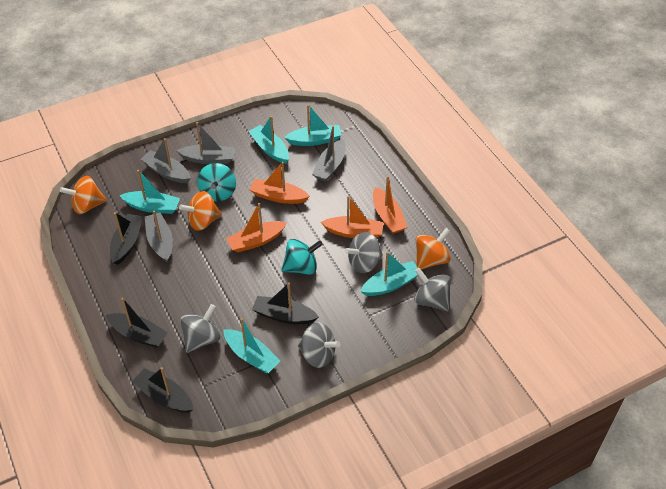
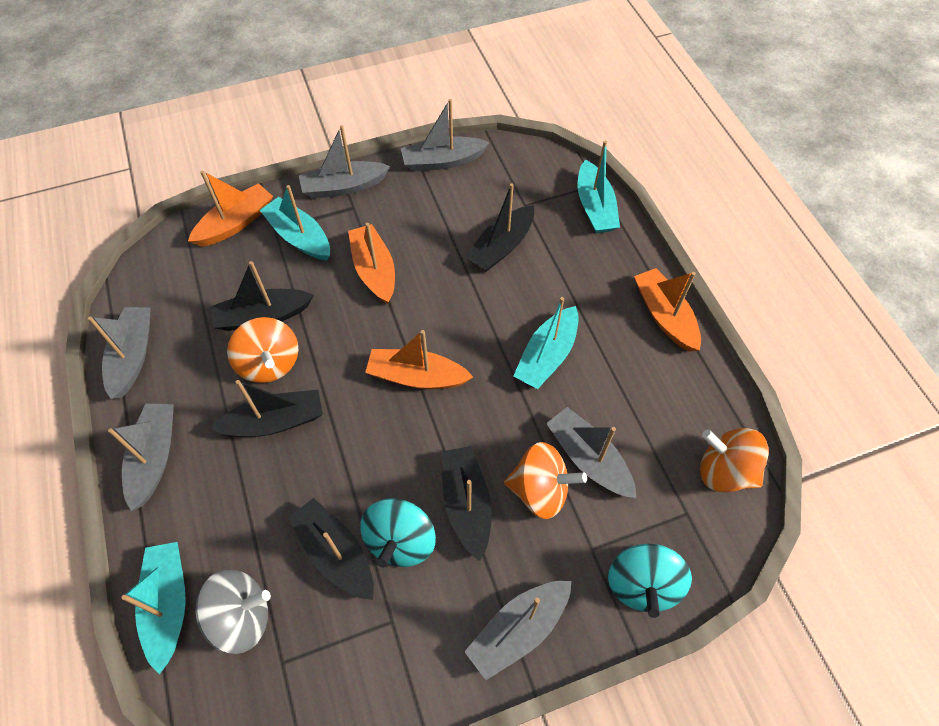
black boat: [106,298,168,348] [110,212,143,265] [132,367,194,413] [252,283,319,324] = 4 -> [209,380,323,437] [211,261,314,331] [288,498,374,600] [442,446,492,561] [465,183,534,272] = 5
grey boat: [141,138,191,183] [145,210,173,262] [177,122,235,164] [312,126,346,182] = 4 -> [88,307,150,399] [108,404,174,511] [299,125,390,199] [401,99,490,172] [464,581,572,680] [546,407,636,498] = 6
grey spinning top: [180,304,220,353] [298,322,340,368] [345,232,383,273] [414,268,451,311] = 4 -> [195,569,271,654] = 1
turquoise boat: [119,170,180,214] [223,318,280,373] [249,116,289,164] [284,104,342,146] [360,252,418,296] = 5 -> [121,542,186,674] [260,185,330,261] [513,297,579,389] [578,141,620,233] = 4

